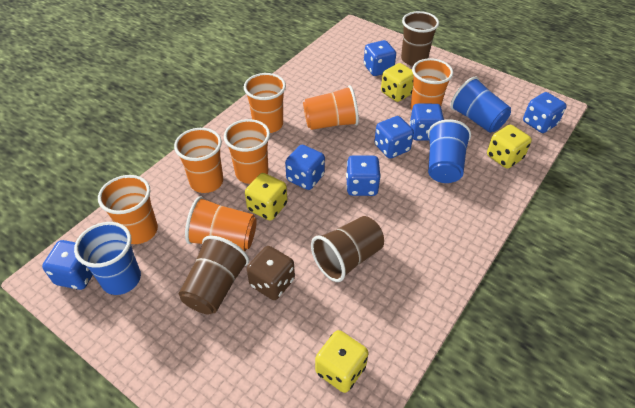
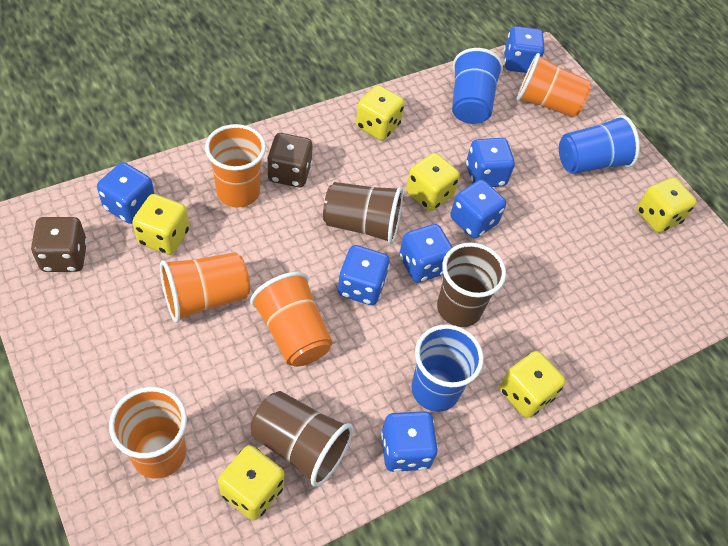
brown dice: [247,246,295,300] = 1 -> [31,217,87,272] [267,133,313,187] = 2
orange cup: [98,175,158,244] [174,128,223,193] [185,196,257,251] [224,119,270,184] [244,73,286,133] [303,85,359,130] [410,58,453,110] = 7 -> [109,387,187,479] [160,252,250,323] [205,124,266,207] [250,272,332,367] [517,53,592,117] = 5
yellow dice: [245,173,287,221] [315,330,369,393] [381,63,413,102] [487,125,532,169] = 4 -> [132,194,189,255] [218,445,285,520] [356,85,405,141] [406,153,460,211] [500,351,566,418] [637,177,697,233] = 6

